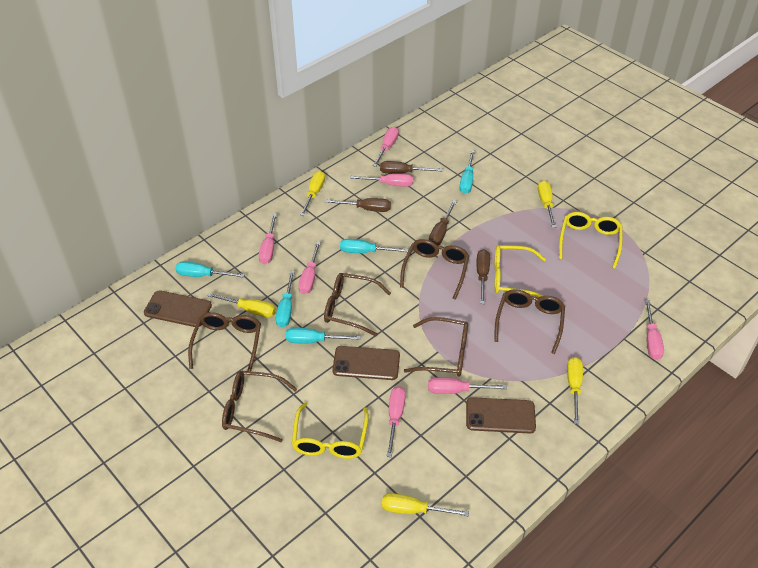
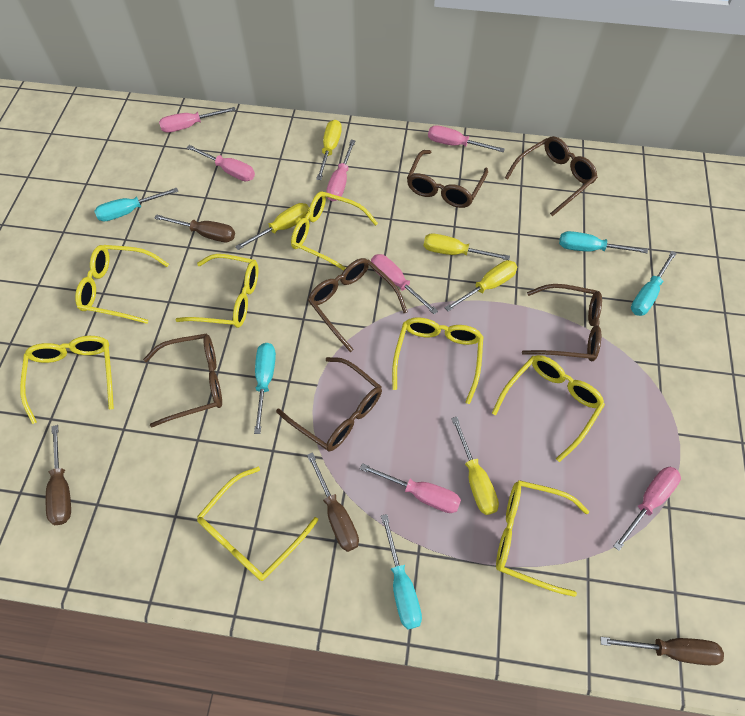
brown phone: [144,290,212,327] [332,346,400,380] [466,397,536,434] = 3 -> none = 0
yellow glasses: [292,402,369,459] [494,245,546,297] [559,212,623,269] = 3 -> [20,336,114,424] [75,245,169,324] [176,254,258,328] [197,467,318,581] [291,191,378,271] [392,317,483,404] [492,355,605,462] [496,480,589,597] = 8

